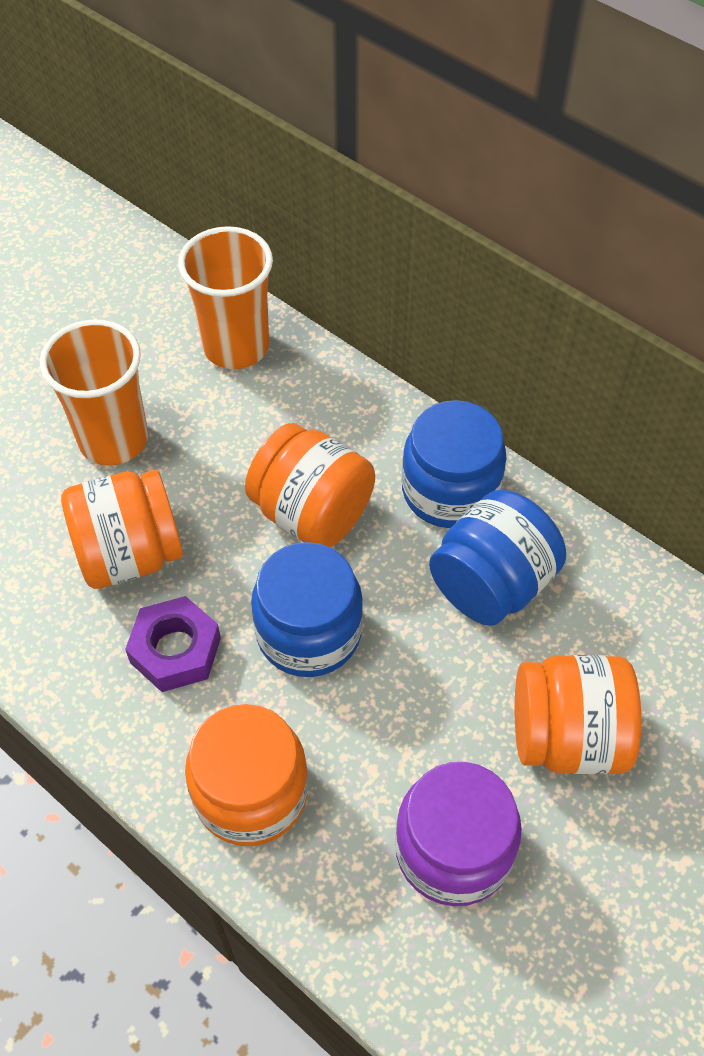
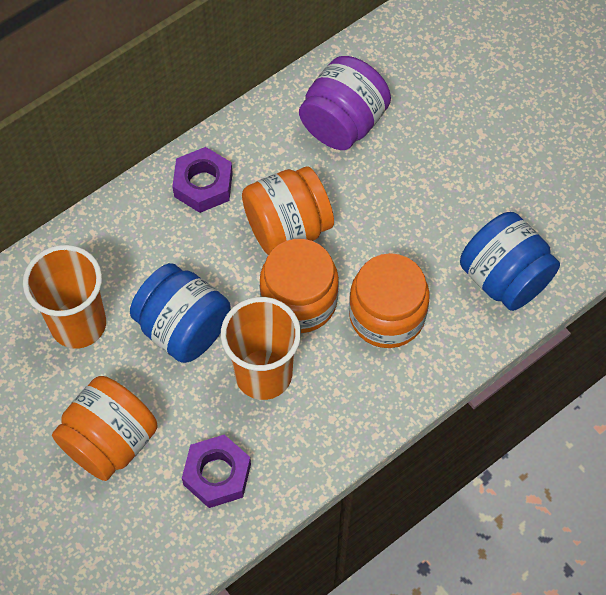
blue jar: [251,542,363,677] [402,400,507,528] [429,490,566,626] = 3 -> [130,263,231,363] [460,212,560,311] = 2
purple nut: [125,596,221,692] = 1 -> [172,147,233,213] [182,435,251,508] = 2

